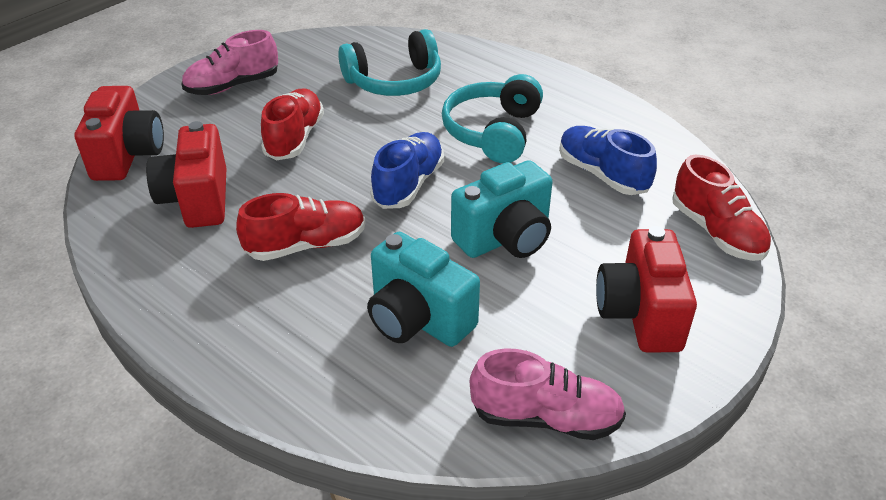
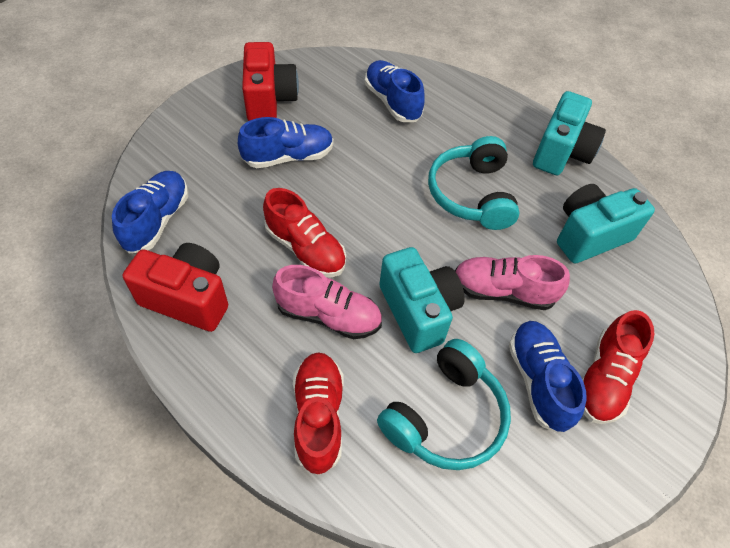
blue shoe: [370,132,444,209] [559,126,657,195] = 2 -> [112,171,188,254] [238,117,333,168] [365,60,425,122] [509,321,587,433] = 4
red camera: [75,86,164,181] [146,121,226,228] [596,226,697,352] = 3 -> [123,243,228,332] [242,42,299,121] = 2
turquoise camera: [367,232,480,347] [451,160,553,258] = 2 -> [379,247,465,353] [533,91,606,175] [557,184,655,263] = 3

